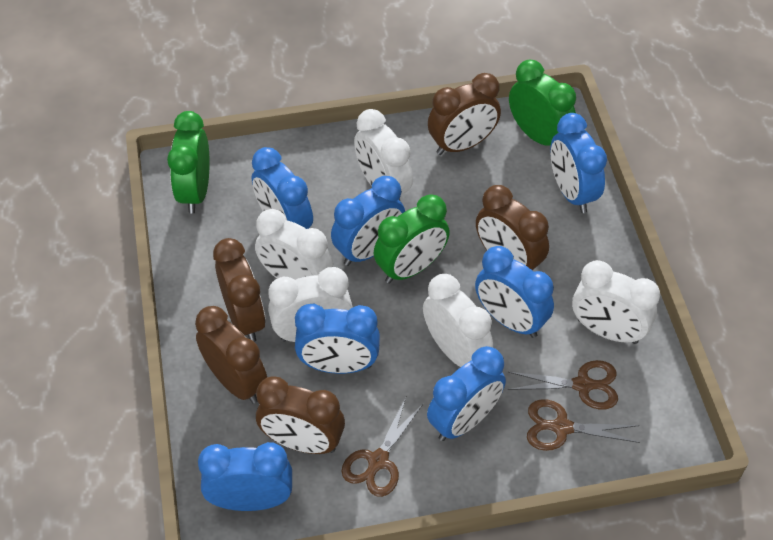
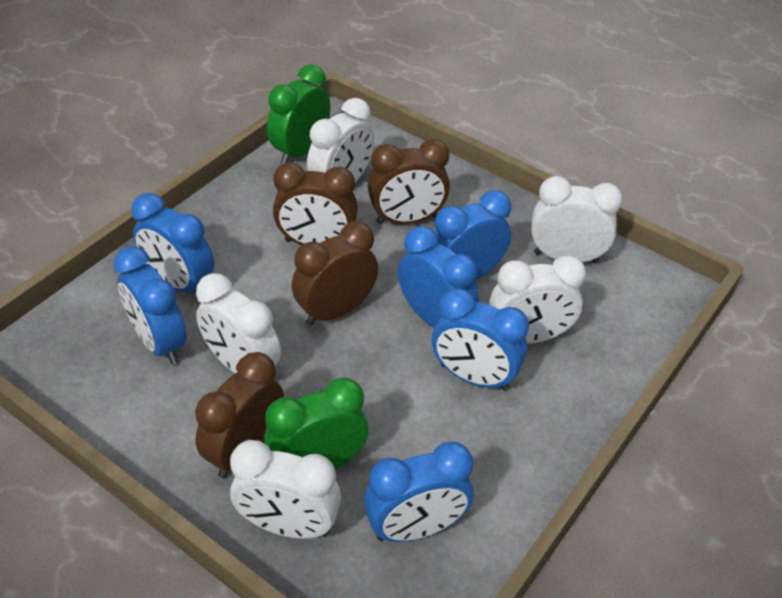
blue clock: [198,442,292,511] [252,147,313,229] [295,303,380,374] [331,176,405,266] [427,346,506,441] [475,246,554,338] [550,113,607,213] = 7 -> [114,246,187,365] [131,193,214,292] [364,441,474,542] [398,226,479,328] [432,288,529,391] [434,190,511,280] = 6
brown clock: [195,306,267,404] [213,238,265,342] [256,377,345,454] [428,73,501,155] [476,185,549,270] = 5 -> [195,352,284,478] [273,162,358,245] [292,221,378,326] [368,139,450,224] = 4
brown scissors: [341,397,424,497] [508,360,618,410] [527,399,640,451] = 3 -> none = 0
green clock: [167,111,210,214] [374,194,450,283] [509,60,576,146] = 3 -> [264,377,369,470] [267,64,330,164] = 2

